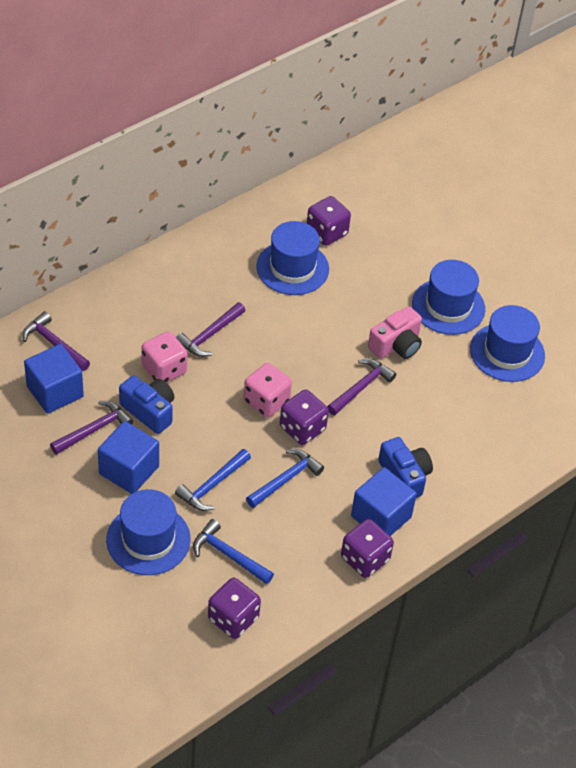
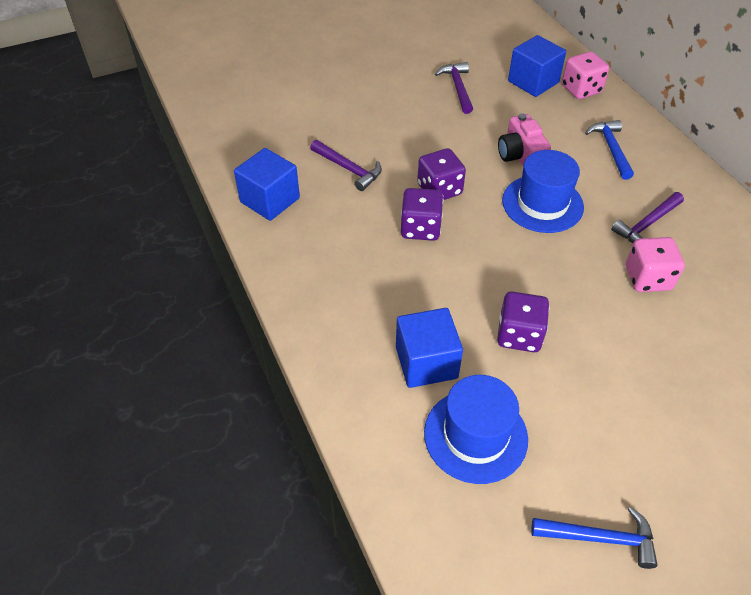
blue camera: [119,376,174,434] [378,437,433,498] = 2 -> none = 0
blue hammer: [175,449,251,511] [193,519,274,584] [246,449,324,508] = 3 -> [532,507,658,569] [585,120,634,180] = 2
blue hat: [106,489,191,575] [256,221,329,295] [412,260,485,335] [470,305,545,382] = 4 -> [424,375,528,484] [502,150,584,233] = 2
purple dice: [208,578,261,639] [280,389,329,445] [307,196,351,246] [341,519,394,578] = 4 -> [401,188,443,241] [417,148,466,200] [497,291,549,352] = 3
purple hammer: [22,311,90,371] [50,401,133,455] [176,302,245,357] [327,359,396,415] = 4 -> [310,140,382,191] [435,62,473,114] [611,192,684,243] = 3

